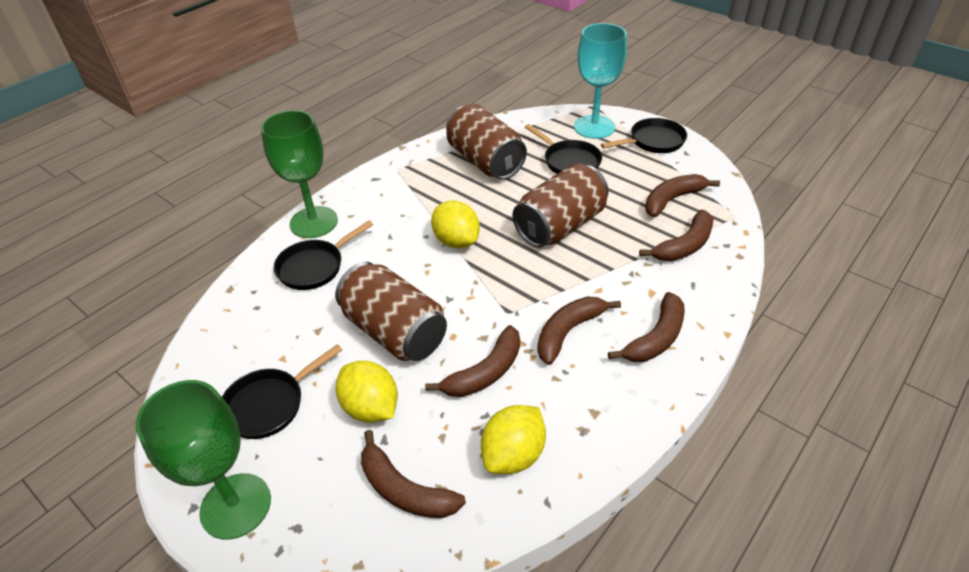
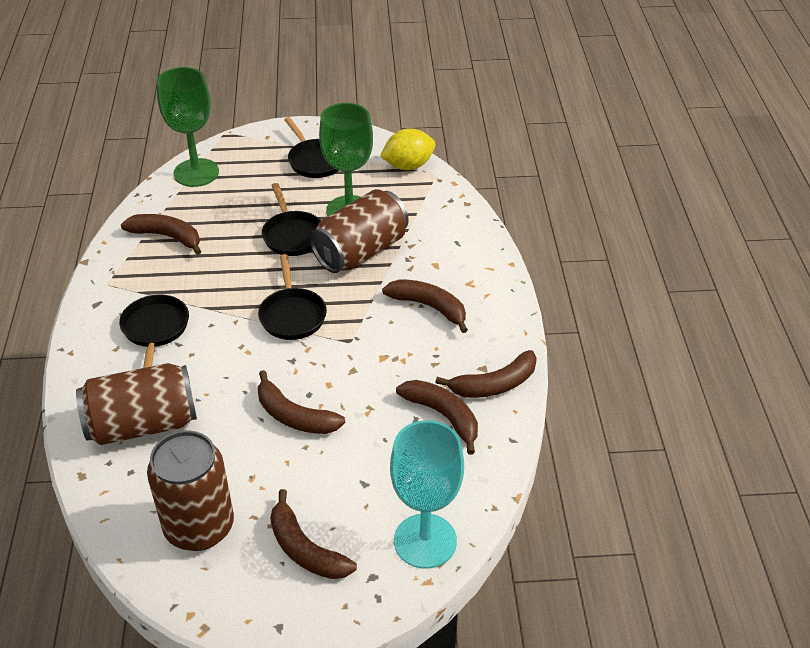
yellow lemon: [335,361,398,423] [431,200,480,248] [481,405,546,474] = 3 -> [380,128,435,170] = 1

